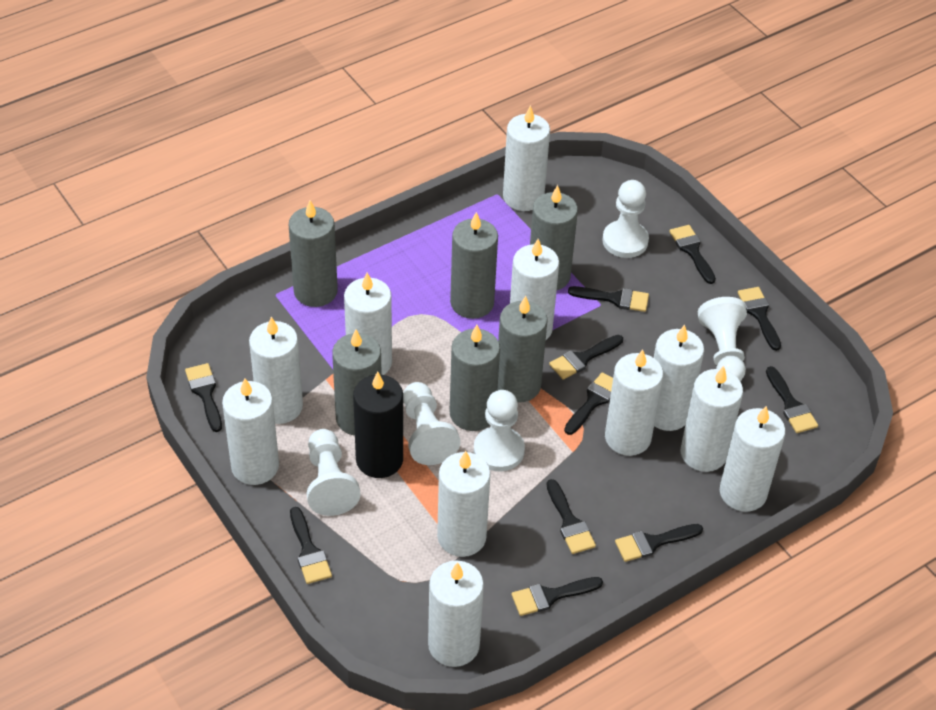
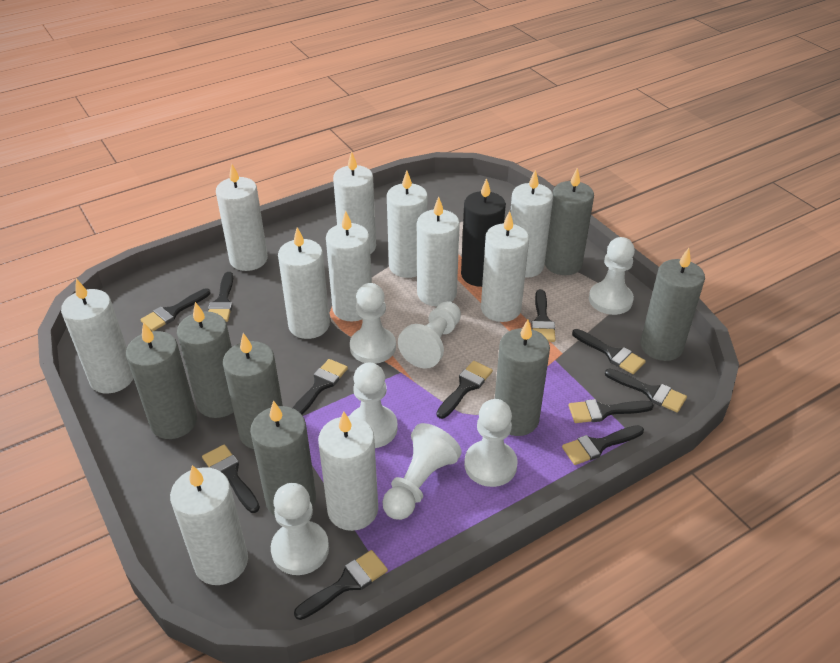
grey candle: [289,200,338,307] [332,329,382,436] [450,212,498,319] [450,325,500,431] [498,296,548,403] [530,185,578,290] = 6 -> [126,322,197,439] [177,302,234,418] [223,333,283,449] [250,400,316,516] [495,320,550,436] [545,168,594,275] [640,248,705,361] = 7
white pawn: [307,429,361,516] [403,382,460,465] [474,390,525,471] [602,180,649,258] [698,297,747,381] = 5 -> [271,483,329,575] [350,283,396,364] [350,363,398,448] [382,423,462,520] [398,301,461,369] [464,399,518,487] [589,237,635,315] = 7

